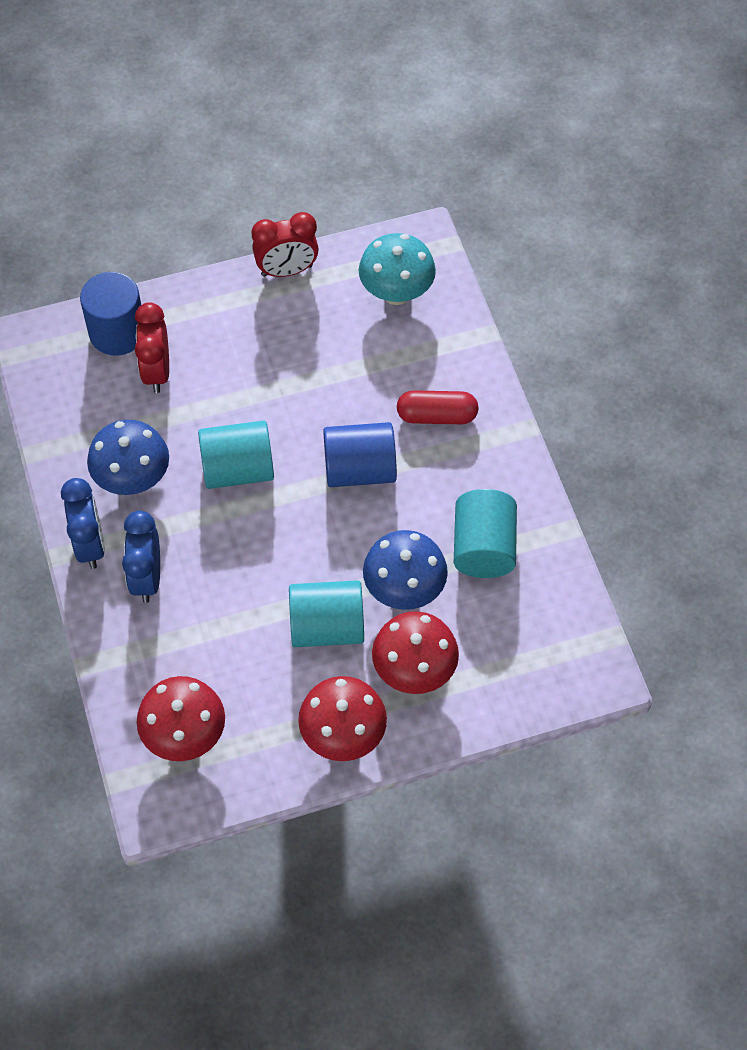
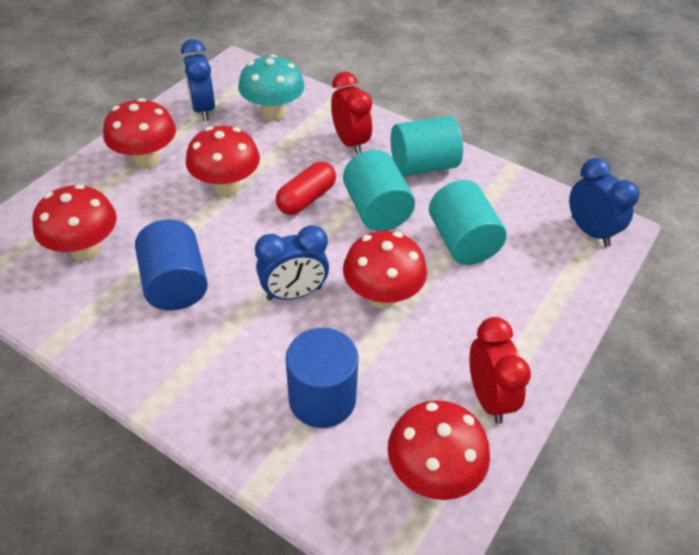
blue clock: [61,478,105,569] [122,511,160,603] = 2 -> [181,39,215,121] [255,225,329,300] [569,158,639,247] = 3
blue mushroom: [87,420,169,495] [363,530,448,610] = 2 -> none = 0
red mushroom: [137,676,225,761] [298,676,387,761] [372,611,459,694] = 3 -> [32,184,117,261] [103,98,176,169] [186,126,260,197] [343,231,427,309] [388,400,490,500] = 5

